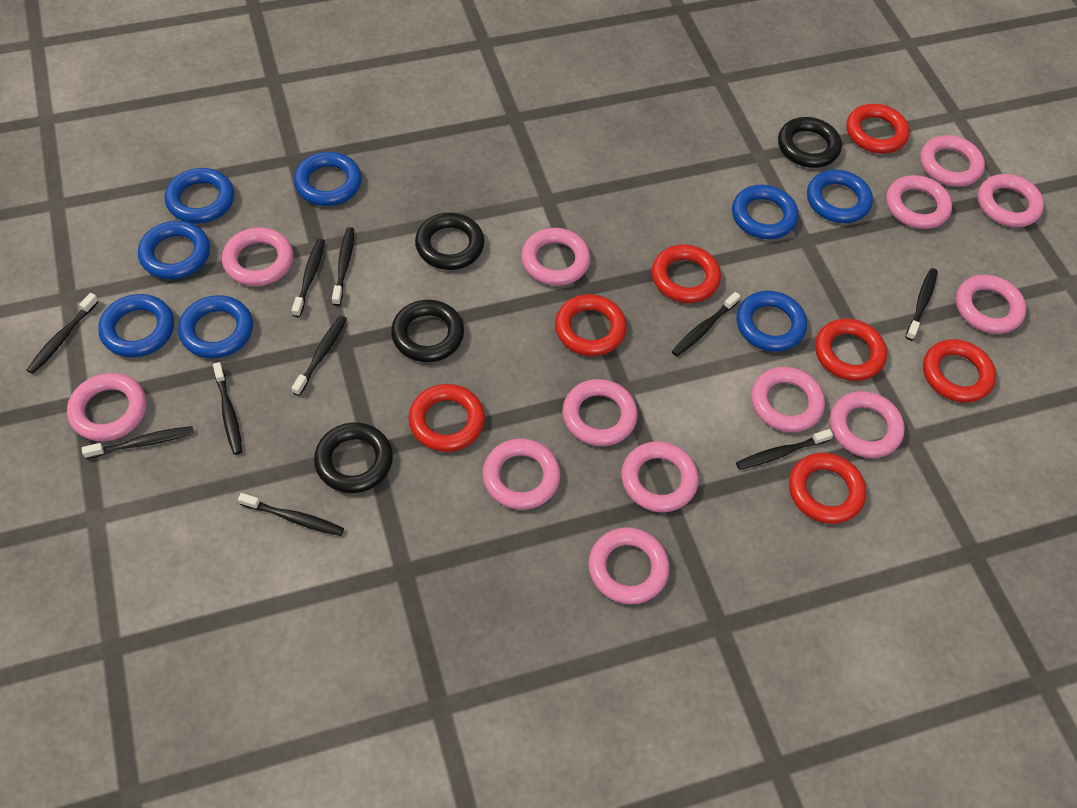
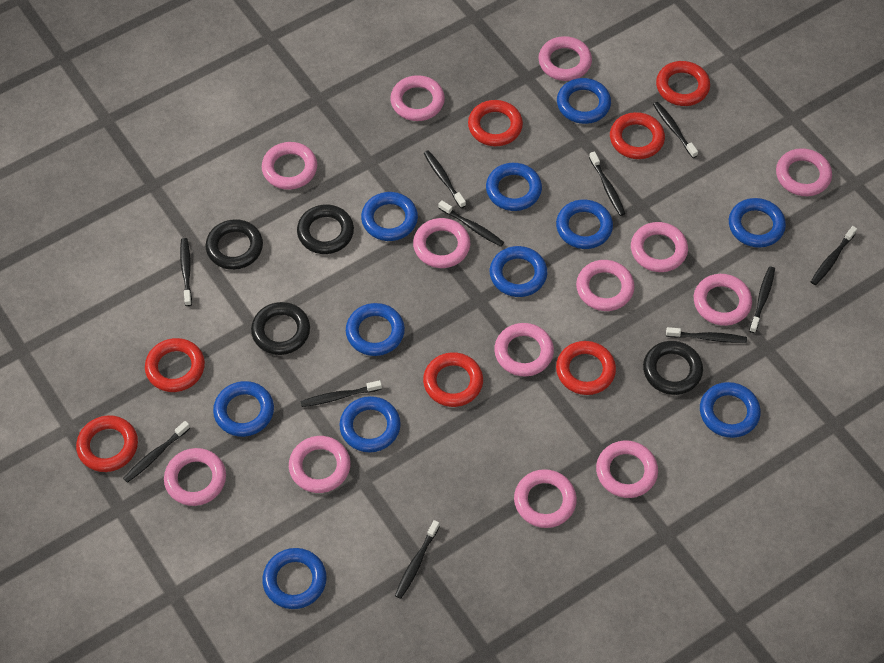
black toothbrush: [27,293,99,374] [82,426,194,459] [213,362,242,455] [238,493,344,536] [292,239,325,317] [292,315,347,396] [332,227,354,306] [672,292,740,356] [736,429,833,470] [906,268,938,340] = 10 -> [123,421,190,483] [180,238,192,306] [300,380,382,407] [395,520,440,599] [424,150,466,208] [439,201,504,247] [589,151,626,216] [653,102,698,158] [666,327,747,343] [749,266,775,333] [811,226,857,285] = 11
blue ring: [98,294,174,357] [138,221,210,280] [165,168,234,224] [178,295,253,359] [294,152,362,206] [732,185,798,239] [736,291,807,352] [807,170,873,223] = 8 -> [213,381,274,437] [262,548,327,609] [339,396,401,453] [346,303,405,356] [361,192,418,241] [486,163,542,211] [490,246,547,297] [556,200,613,249] [557,78,611,124] [700,382,761,438] [729,198,786,248] = 11

